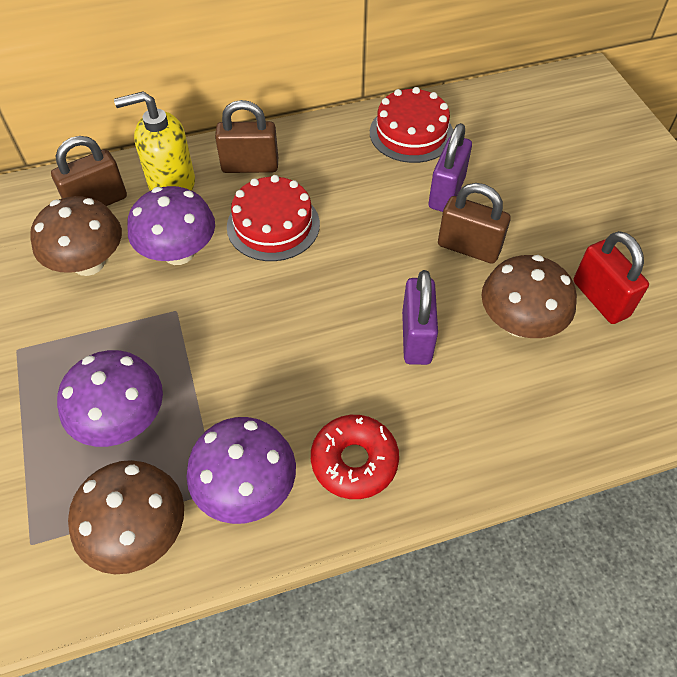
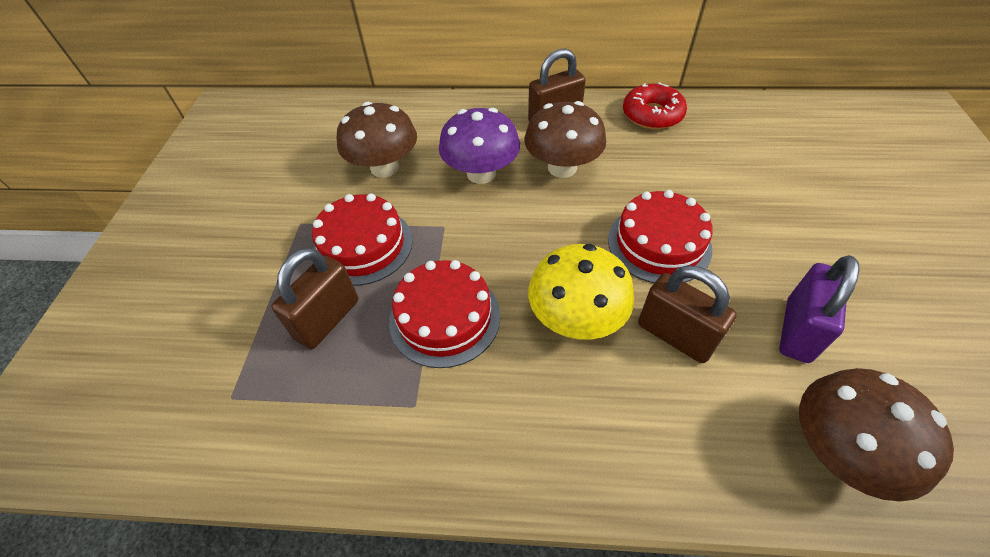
purple mushroom: [57,350,163,447] [127,186,215,265] [186,417,296,524] = 3 -> [439,108,520,184] = 1
purple padlock: [402,270,438,365] [429,123,472,212] = 2 -> [779,255,860,363] = 1
red cake: [227,175,320,261] [370,87,453,163] = 2 -> [312,193,413,286] [389,260,500,368] [608,190,713,283] = 3
red padlock: [573,231,649,324] = 1 -> none = 0
yellow mushroom: none = 0 -> [528,244,635,339] = 1
yellow soap dispenser: [114,91,195,191] = 1 -> none = 0

